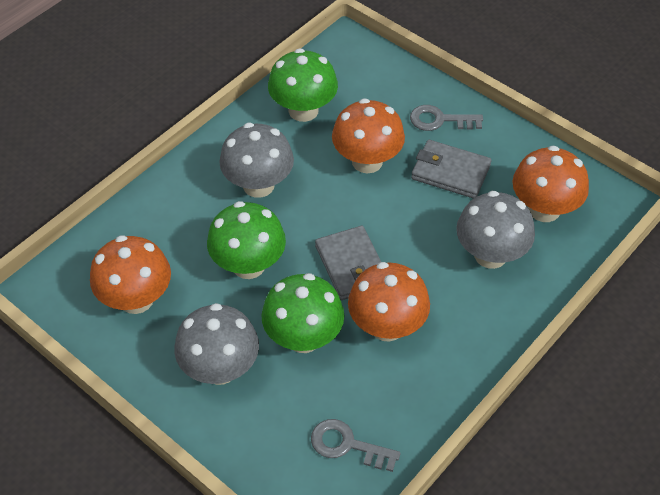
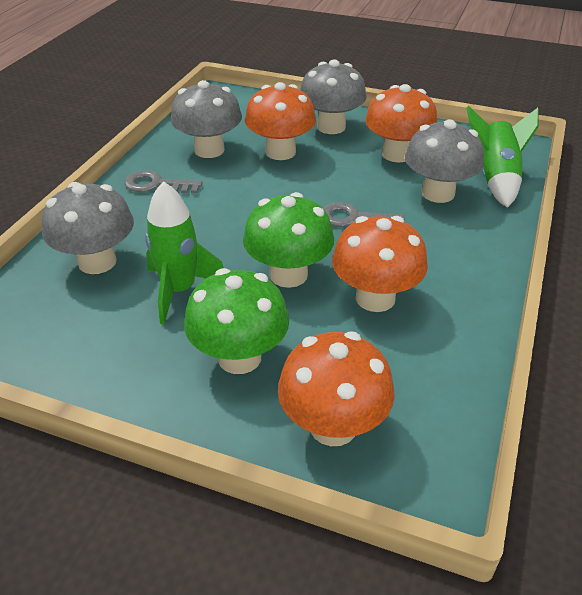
green mushroom: [207,201,286,279] [262,273,344,353] [268,48,338,122] = 3 -> [184,268,289,374] [243,192,334,288] = 2
green rocket: none = 0 -> [145,181,224,324] [467,106,539,208] = 2
grey mushroom: [174,303,259,385] [219,123,294,198] [456,191,535,269] = 3 -> [42,182,134,274] [171,80,242,158] [300,59,367,134] [405,119,484,203] = 4
grey wallet: [315,226,381,300] [411,140,491,199] = 2 -> none = 0

